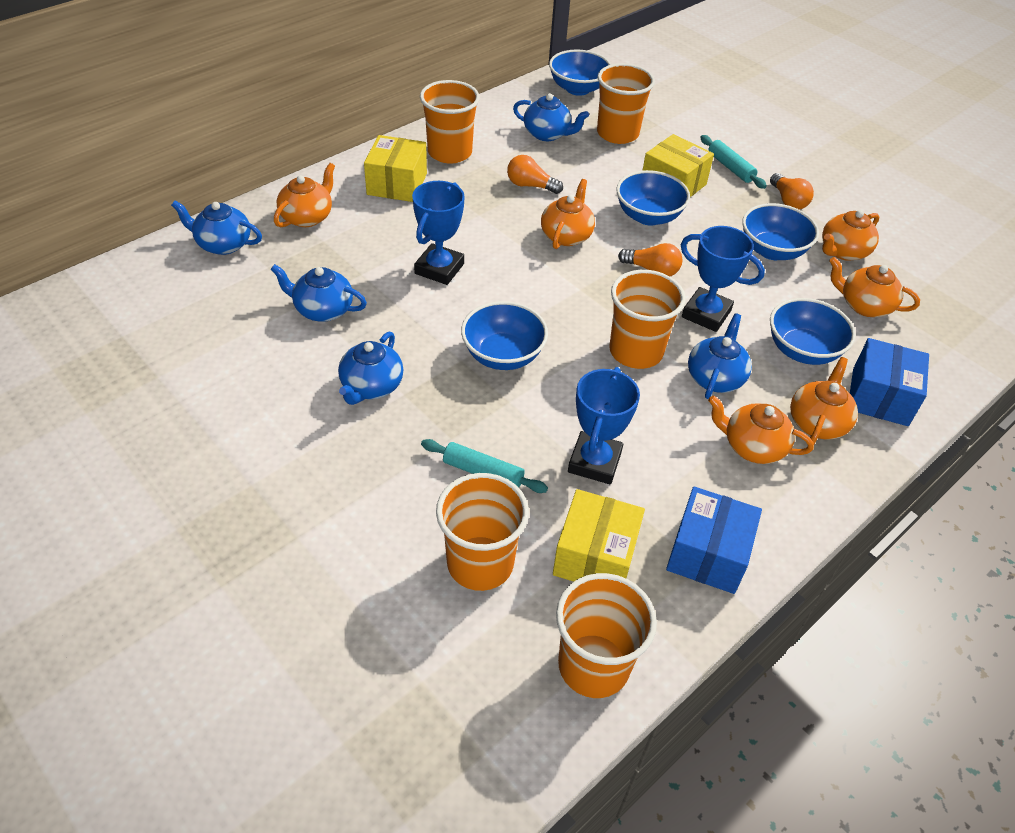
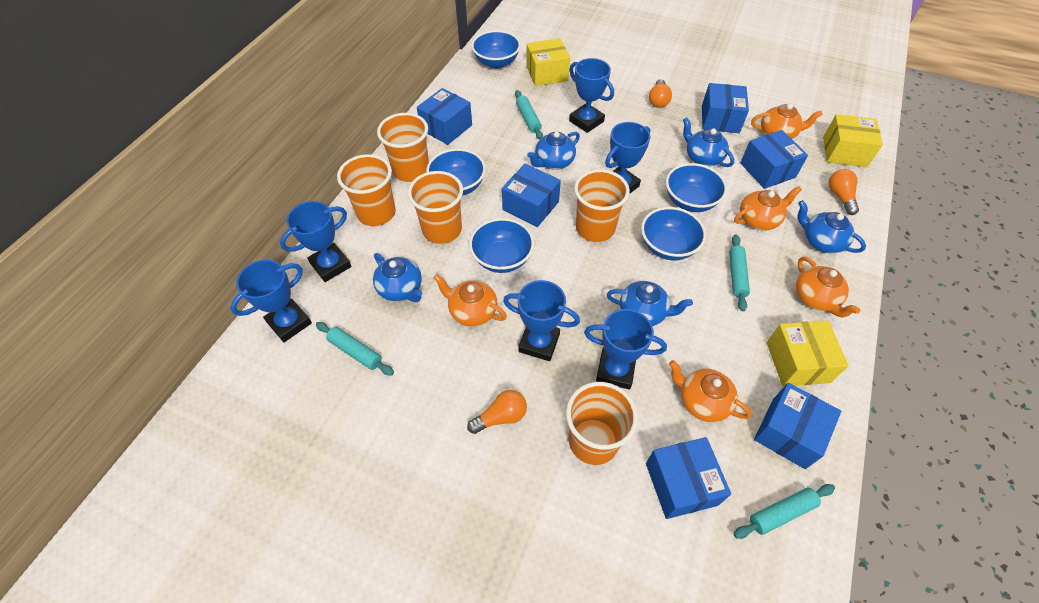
blue box: [666,487,762,594] [850,338,929,426] = 2 -> [417,88,472,145] [502,164,561,227] [646,437,731,519] [702,83,749,133] [740,130,808,189] [754,383,841,469] = 6
blue trophy: [412,181,465,285] [568,367,640,484] [681,226,765,332] = 3 -> [230,260,312,342] [280,201,352,282] [503,280,580,361] [569,58,614,133] [584,309,667,389] [605,122,650,194] = 6
orange teapot: [274,163,335,227] [541,179,595,249] [708,395,814,464] [790,357,858,444] [822,210,879,261] [829,257,920,317] = 6 -> [434,274,507,326] [669,360,751,422] [734,186,802,230] [751,104,823,139] [796,256,860,318] = 5
turquoise rolling pin: [421,439,548,493] [700,135,767,189] = 2 -> [316,322,394,376] [515,90,543,139] [729,234,750,311] [734,484,835,539] = 4

